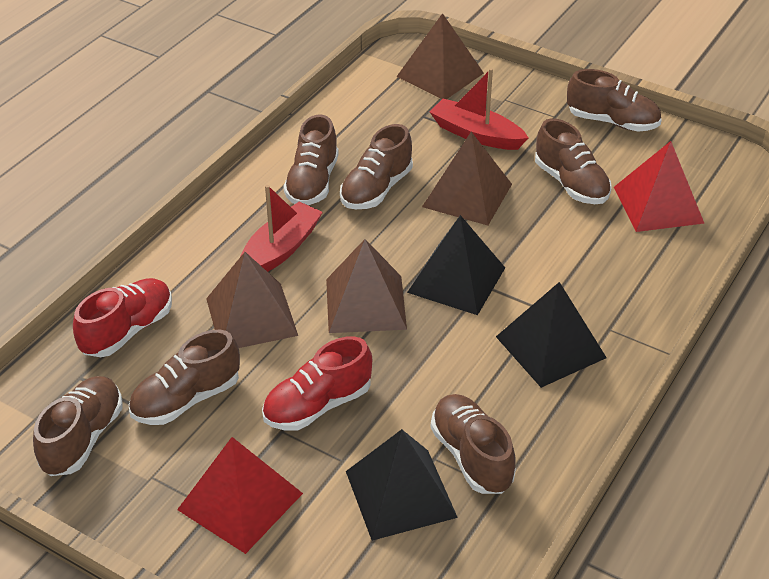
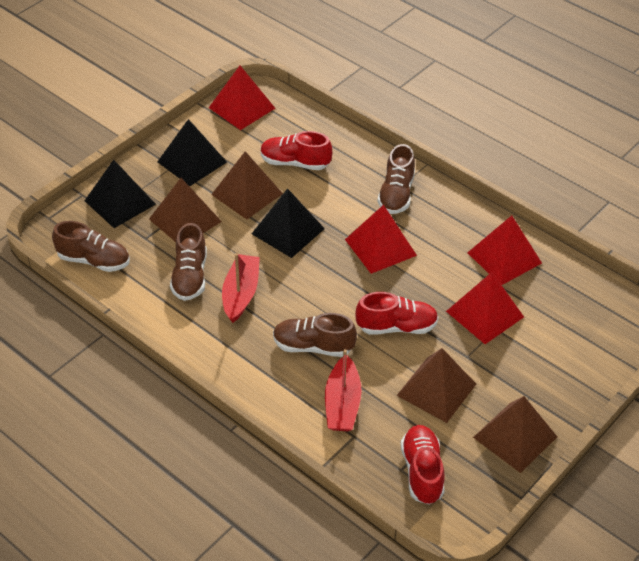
brown shoe: [33,376,123,476] [129,330,240,425] [283,114,339,205] [340,124,413,209] [431,394,516,494] [535,118,612,204] [567,69,662,131] = 7 -> [52,221,130,272] [170,223,207,301] [273,313,357,357] [377,144,415,214] = 4
red pyramid: [177,437,303,554] [614,141,704,232] = 2 -> [209,66,275,130] [345,205,417,274] [446,272,524,344] [467,216,542,285] = 4
red shoe: [73,278,172,357] [262,336,372,431] = 2 -> [260,131,332,170] [355,292,438,335] [401,425,445,505] = 3

